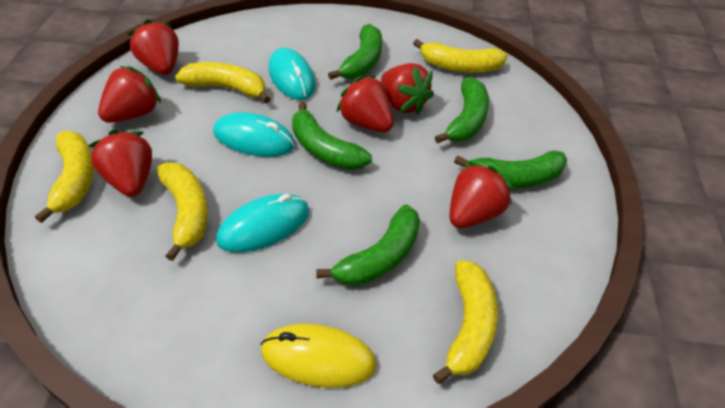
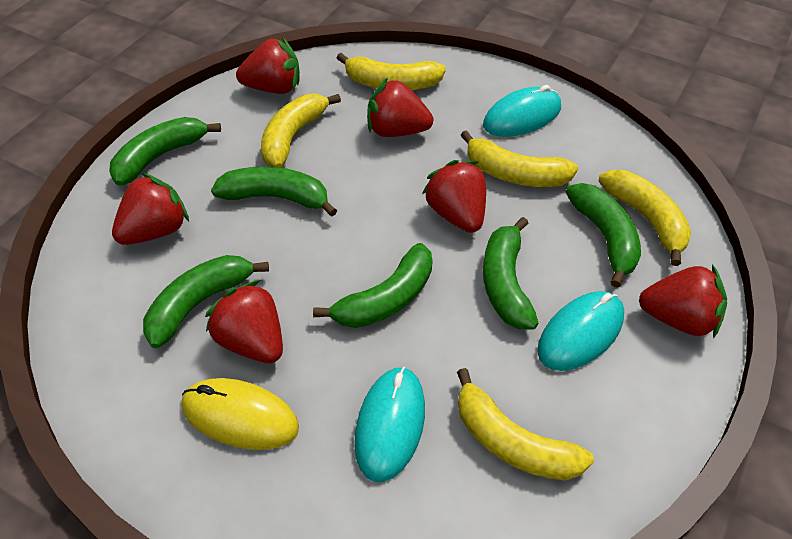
green banana: [292,102,372,170] [316,204,420,286] [328,24,382,80] [435,77,489,143] [454,150,567,188] = 5 -> [109,117,221,186] [143,255,269,348] [211,167,337,217] [313,243,433,328] [483,217,539,330] [566,183,641,288] = 6

